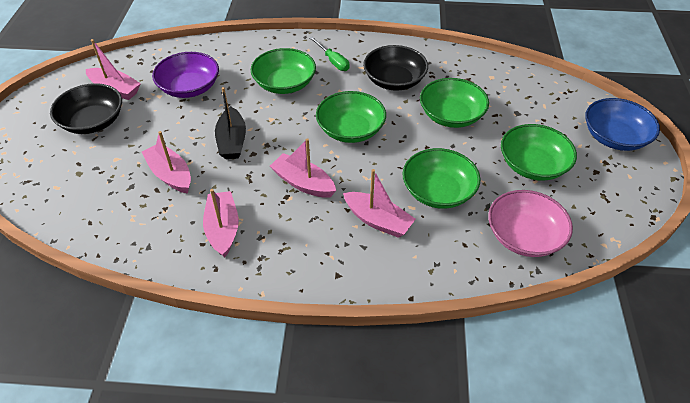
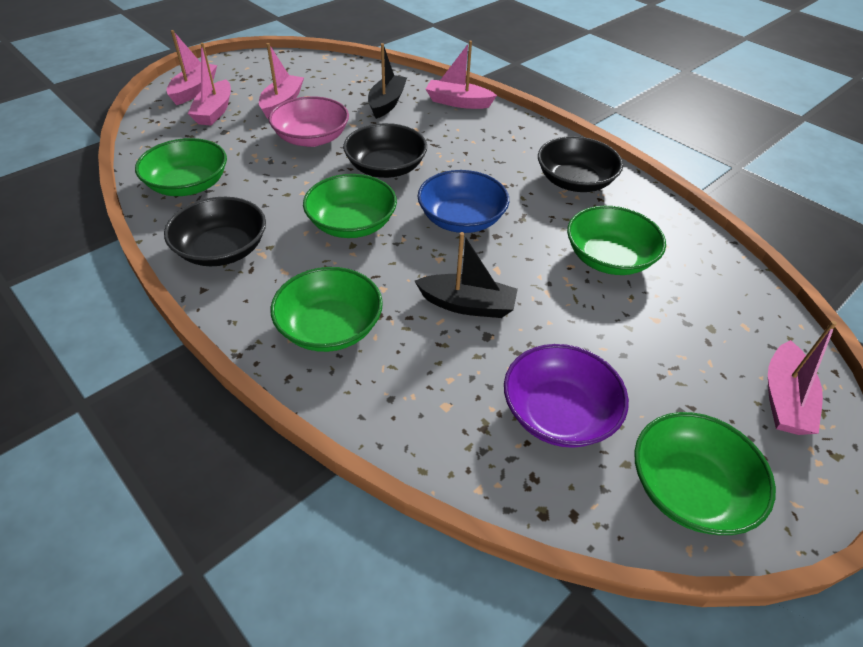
black boat: [215,87,246,159] = 1 -> [368,43,407,119] [415,232,518,318] = 2
black bowl: [50,83,122,134] [363,45,428,91] = 2 -> [164,197,266,266] [343,123,427,178] [538,136,623,192] = 3
green screwdriver: [309,37,350,71] = 1 -> none = 0

